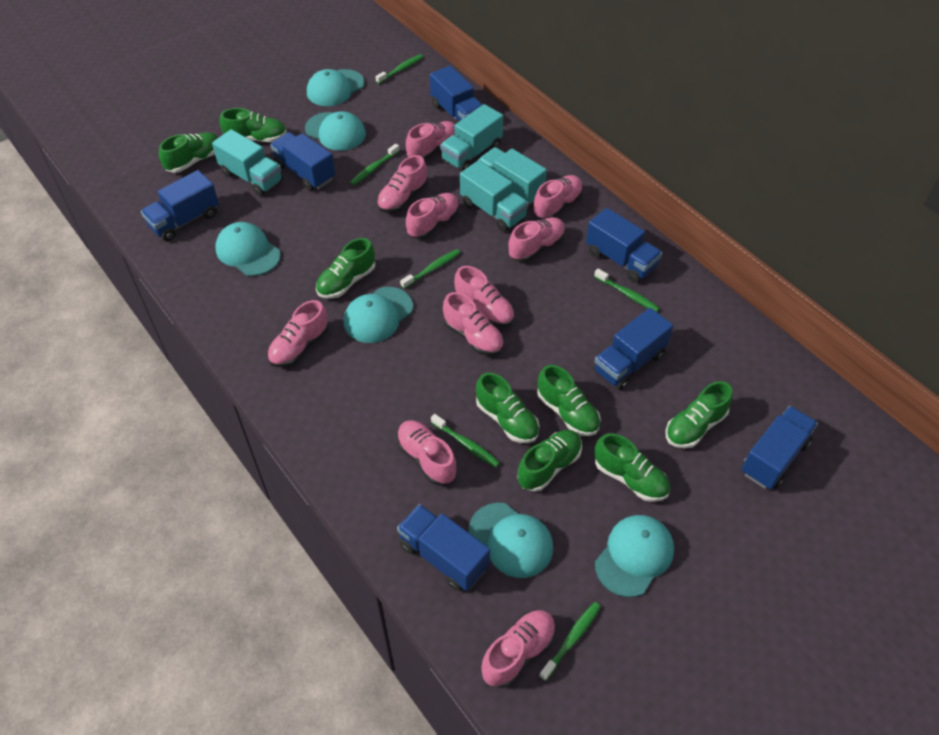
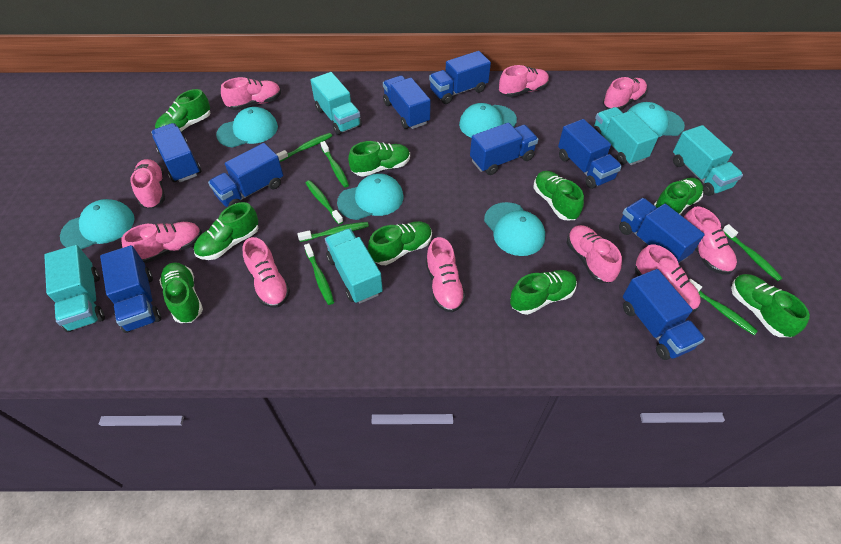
blue truck: [141,170,219,241] [270,132,335,191] [397,504,490,591] [430,66,482,124] [586,208,662,283] [593,308,673,390] [742,406,818,489] = 7 -> [100,245,161,333] [151,123,201,182] [208,143,283,207] [383,75,431,129] [429,51,491,104] [470,123,538,175] [558,119,622,189] [619,198,705,263] [623,269,705,360] = 9
green shoe: [159,132,218,173] [219,108,287,142] [316,238,375,299] [476,373,540,443] [517,430,582,492] [537,365,601,436] [594,433,670,502] [666,381,733,448] = 8 -> [155,89,211,132] [159,262,203,323] [194,202,259,260] [348,141,410,177] [368,221,432,265] [510,270,577,315] [534,171,584,220] [654,178,703,214] [731,274,810,337] = 9
green toothbrush: [350,144,400,185] [375,54,423,84] [400,249,460,289] [431,414,500,467] [539,602,601,681] [594,269,660,312] = 6 -> [276,133,332,162] [297,222,369,242] [304,243,334,305] [306,180,344,224] [320,141,349,188] [689,279,758,335] [723,224,783,281] = 7
turquoise truck: [212,129,283,196] [440,104,503,171] [460,160,529,232] [478,147,547,205] = 4 -> [44,245,105,332] [311,72,362,135] [325,228,383,303] [593,107,659,165] [673,125,743,196] = 5

